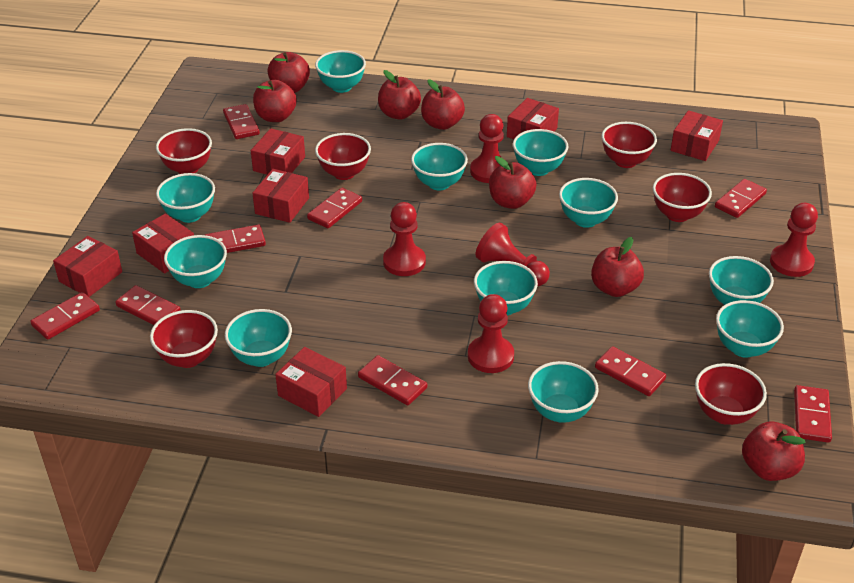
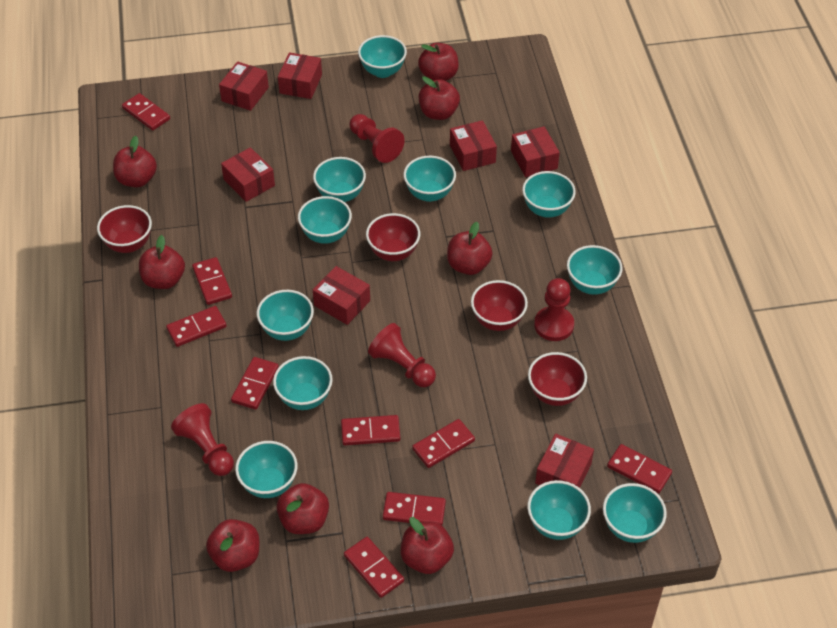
red apple: [253,80,297,122] [268,52,310,93] [378,70,421,120] [421,79,465,130] [489,156,537,209] [591,237,644,297] [742,422,806,481] = 7 -> [113,136,157,187] [139,235,185,289] [206,519,259,572] [277,483,329,534] [401,517,454,574] [418,43,459,81] [418,76,460,120] [447,222,493,275] = 8
red bowl: [150,310,218,368] [156,128,212,174] [315,133,371,180] [601,122,657,168] [653,173,712,222] [695,363,767,425] = 6 -> [97,205,152,253] [366,213,420,261] [471,280,528,331] [528,352,587,406] = 4
red pawn: [383,202,426,276] [468,294,514,373] [470,114,507,183] [476,223,550,286] [770,203,818,277] = 5 -> [171,403,234,476] [350,114,405,163] [368,323,436,387] [534,278,574,341] = 4

